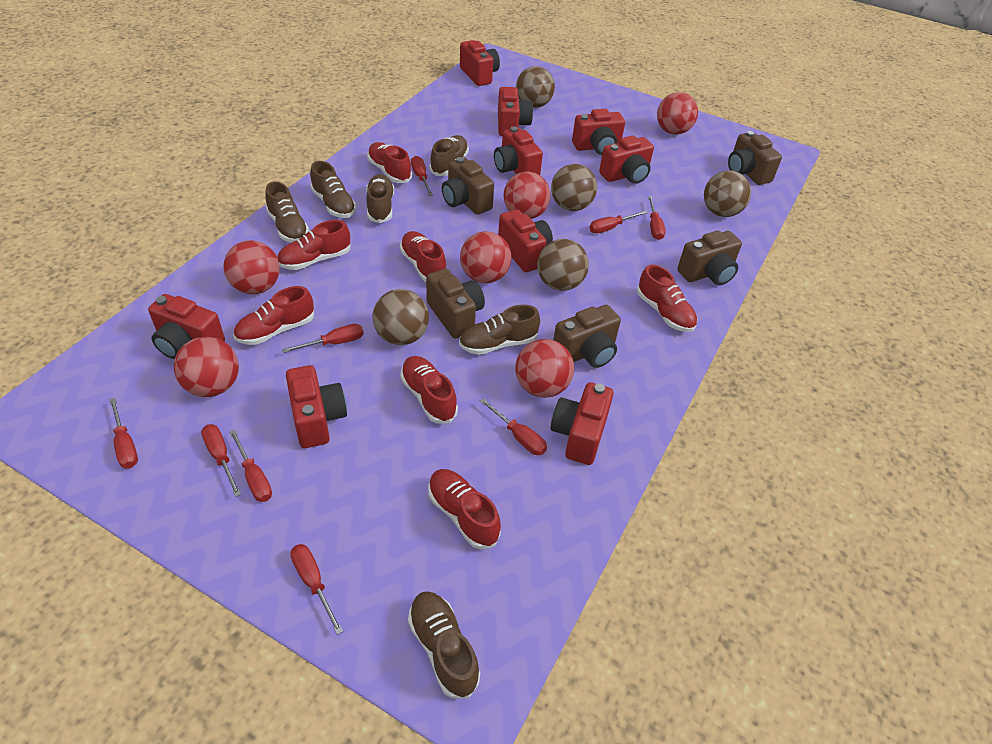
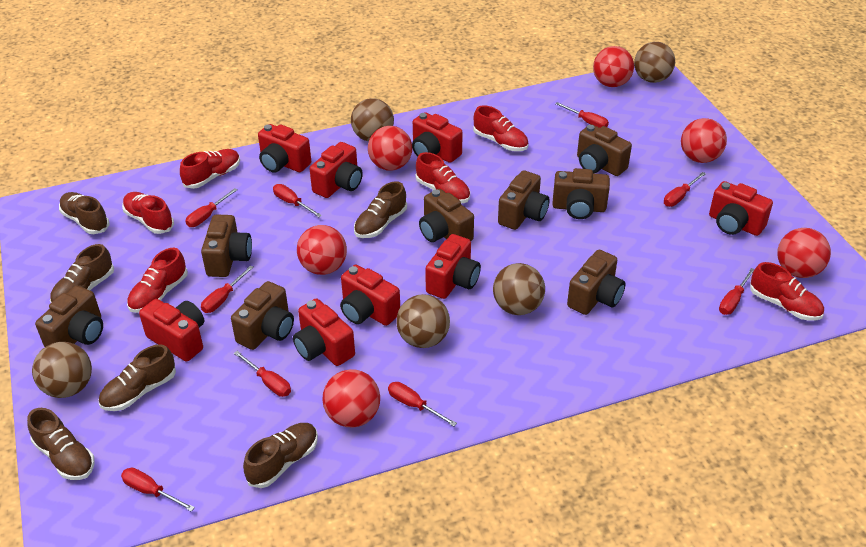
brown camera: [426,269,485,339] [442,157,494,215] [553,305,621,368] [677,231,742,285] [728,131,782,185] = 5 -> [35,286,103,347] [201,214,252,277] [231,281,294,350] [419,189,474,242] [498,170,549,230] [552,168,610,219] [567,250,626,315] [577,124,632,176] = 8
red camera: [148,294,225,359] [286,365,347,448] [460,40,500,86] [494,126,543,175] [498,87,533,136] [498,209,553,272] [550,382,614,465] [572,109,625,155] [599,135,654,184] = 9 -> [139,299,204,362] [258,124,311,173] [293,299,355,366] [310,142,363,198] [340,265,400,326] [412,112,463,163] [425,234,481,299] [709,181,773,236] = 8
red shoe: [233,286,314,345] [277,220,350,270] [367,142,412,183] [400,231,446,282] [400,356,458,423] [428,469,501,549] [637,264,697,332] = 7 -> [122,192,174,234] [127,248,188,313] [180,149,240,189] [415,152,470,203] [473,105,529,151] [750,262,824,321] = 6

